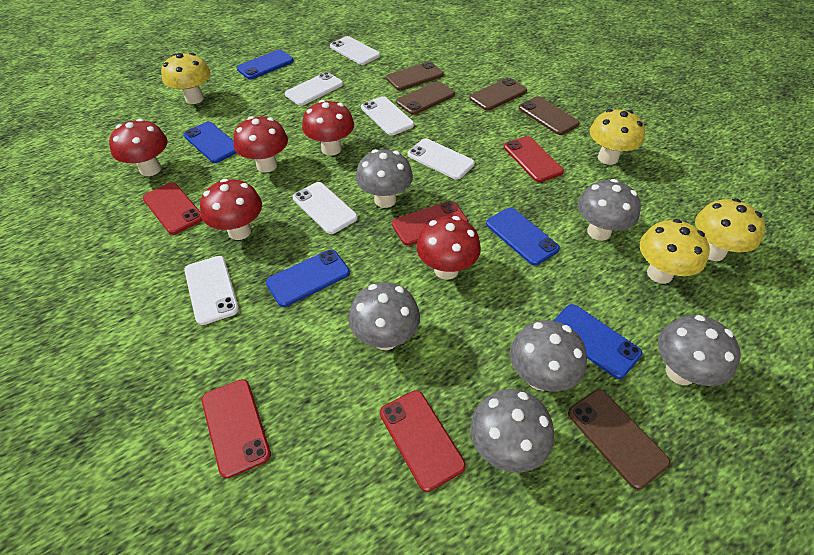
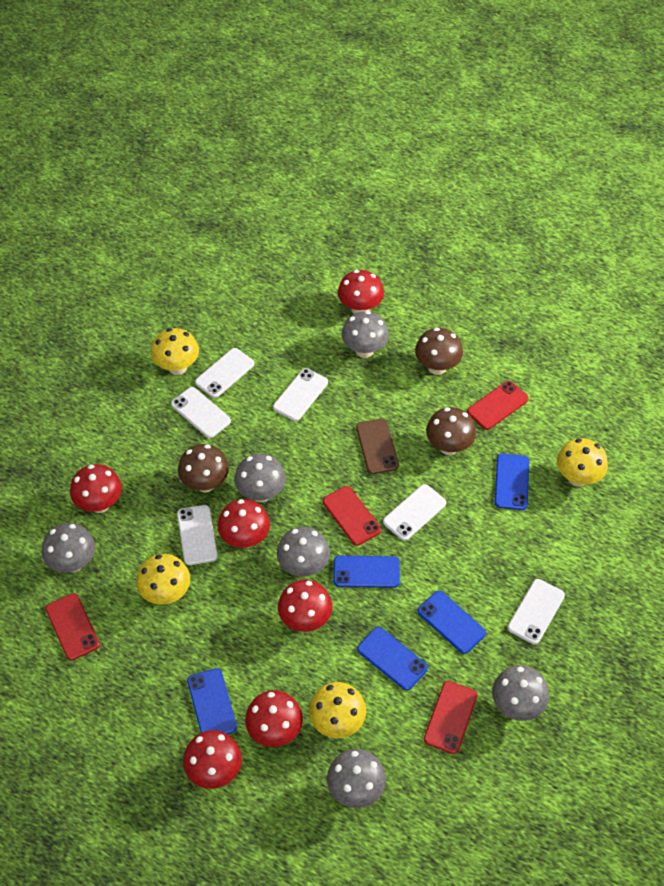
brown mushroom: none = 0 -> [178,444,229,492] [415,328,463,375] [426,407,476,455] = 3
brown phone: [386,61,444,90] [396,81,455,115] [469,78,527,111] [519,96,580,135] [568,389,670,490] = 5 -> [356,419,399,474] = 1
red mushroom: [109,119,168,176] [200,179,262,240] [233,116,288,173] [302,100,354,156] [416,216,481,280] = 5 -> [70,464,122,513] [183,730,242,789] [218,499,270,548] [245,690,303,747] [278,580,332,632] [338,270,384,314] = 6
red phone: [143,182,203,235] [202,379,271,478] [380,390,466,492] [392,201,468,246] [504,136,564,182] = 5 -> [46,593,100,660] [323,486,381,546] [424,681,477,754] [467,381,528,430] = 4

